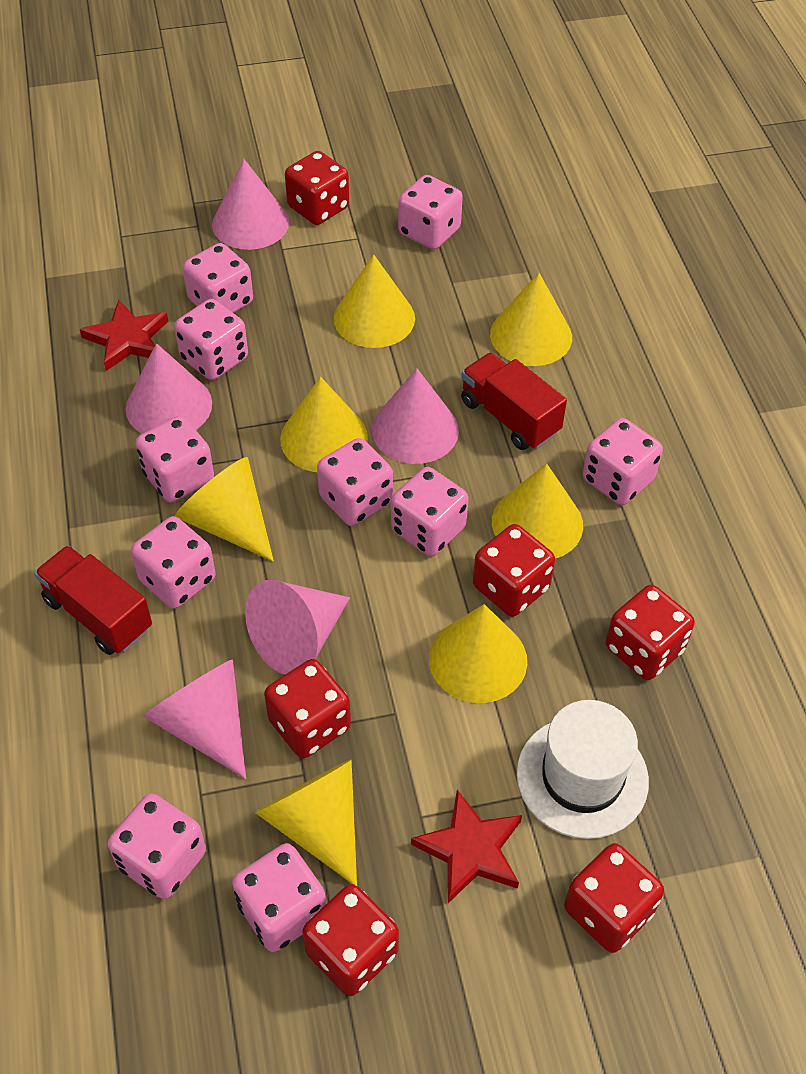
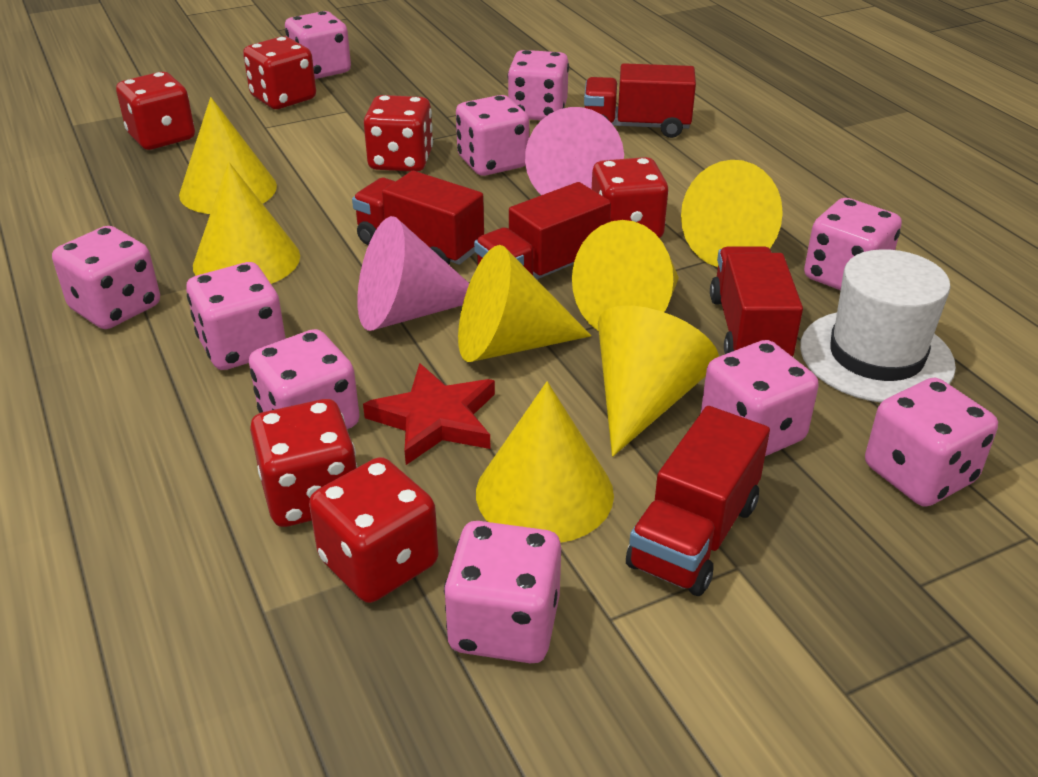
pink cone: [126,343,212,434] [143,659,246,779] [212,159,289,250] [245,580,350,675] [372,368,459,464] = 5 -> [357,216,470,331] [525,107,624,195] = 2
red star: [80,300,169,371] [411,790,522,903] = 2 -> [363,363,495,465] = 1
red truck: [34,545,152,655] [461,353,567,450] = 2 -> [352,171,484,265] [474,182,611,279] [584,63,696,138] [626,406,770,596] [710,246,803,357] = 5

